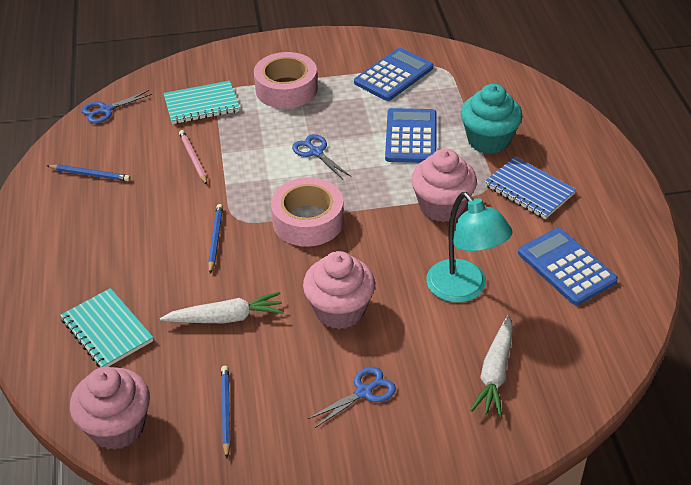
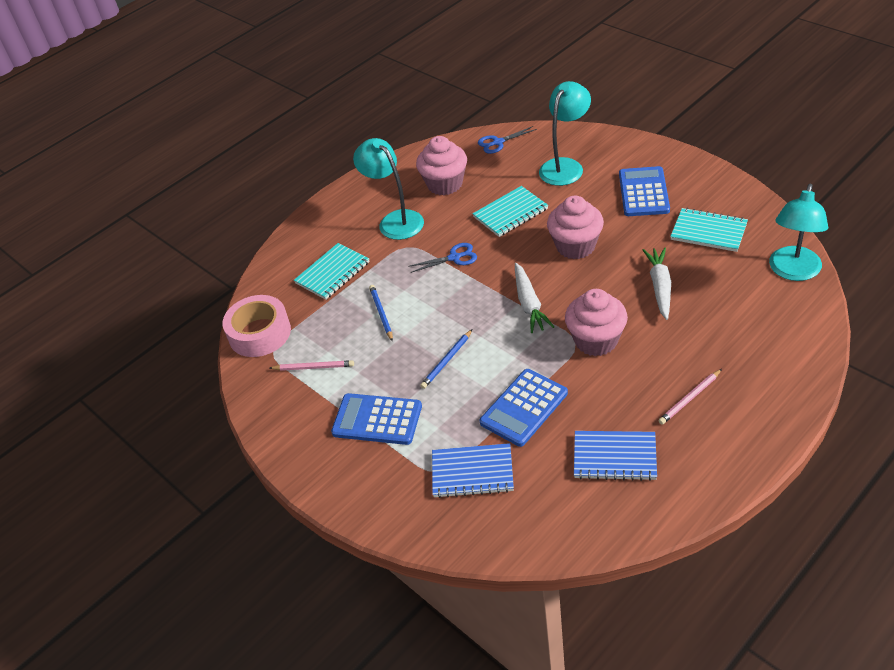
blue notebook: [484,157,576,219] = 1 -> [432,443,514,498] [574,431,657,481] = 2
blue pencil: [47,164,130,181] [208,204,223,274] [221,366,231,459] = 3 -> [369,285,393,342] [420,330,472,389] = 2
blue scissors: [81,90,152,124] [292,134,351,179] [308,367,396,428] = 3 -> [408,243,477,273] [478,126,537,154] = 2
pink pencil: [179,130,207,185] = 1 -> [270,360,354,371] [658,369,722,425] = 2
pink tape: [254,52,318,109] [271,178,344,247] = 2 -> [223,295,291,357] = 1
turquoise cupcake: [461,84,522,154] = 1 -> none = 0
turquoise lamp: [426,192,513,303] = 1 -> [353,138,424,240] [539,81,591,186] [769,184,828,281] = 3
turquoise notebook: [60,288,153,367] [163,81,240,124] = 2 -> [294,243,370,300] [473,186,548,237] [670,208,748,252] = 3

